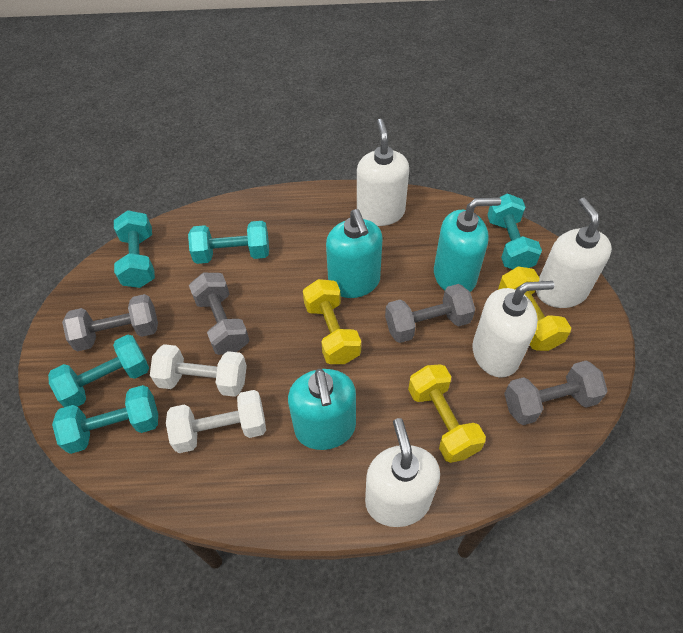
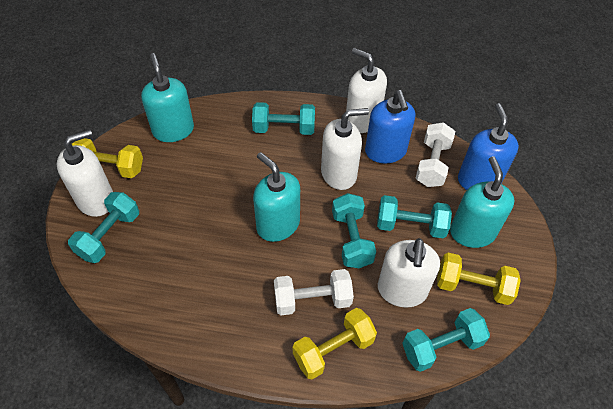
blue soap dispenser: none = 0 -> [365,90,415,163] [458,103,519,190] = 2
grey dumbbell: [62,294,158,351] [189,273,249,355] [385,284,475,343] [504,360,608,425] = 4 -> none = 0

